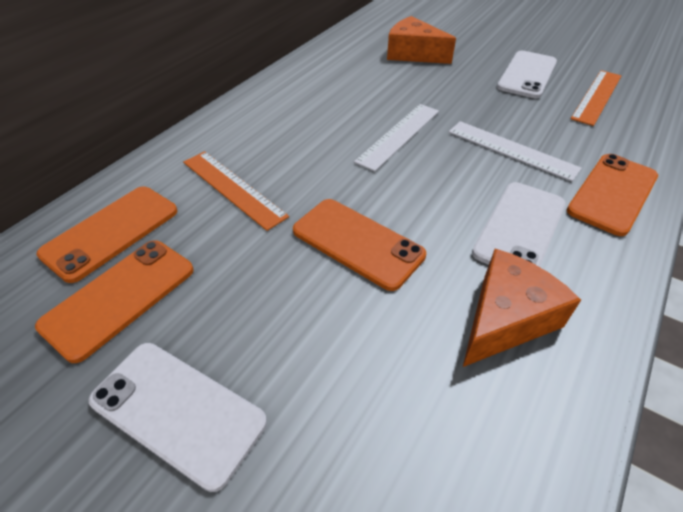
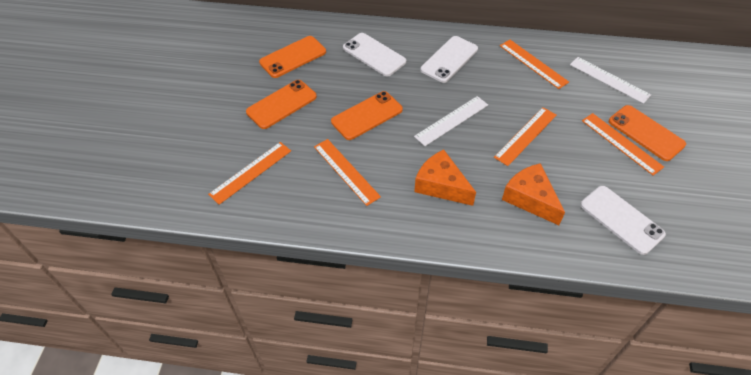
orange ruler: [183,151,289,231] [571,70,621,126] = 2 -> [208,142,291,205] [314,139,381,206] [494,107,557,166] [500,40,569,89] [582,113,664,176] = 5

